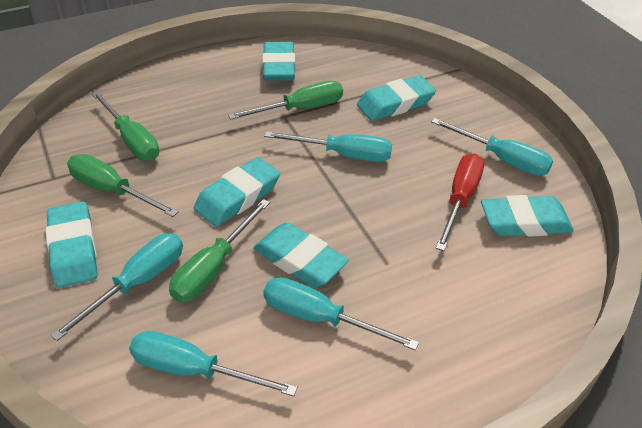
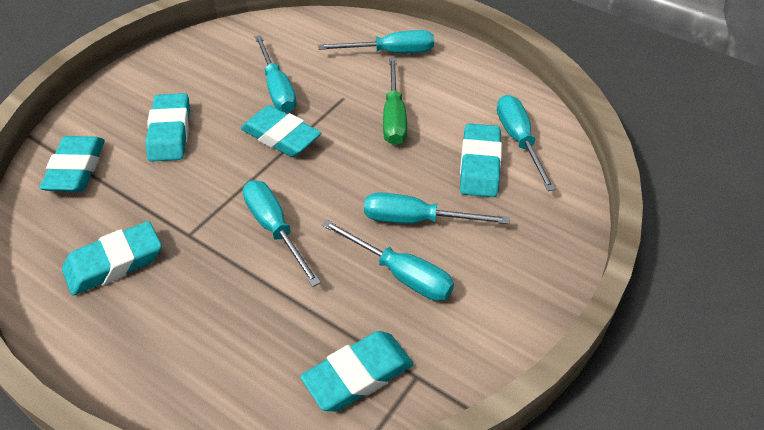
green screwdriver: [67,154,179,217] [92,91,159,161] [169,199,270,302] [228,81,343,120] = 4 -> [383,58,407,145] = 1
red screwdriver: [436,153,484,251] = 1 -> none = 0
turquoise screwdriver: [50,233,183,341] [129,331,297,396] [263,277,419,351] [264,131,392,162] [431,118,553,176] = 5 -> [243,181,321,287] [255,35,297,113] [318,30,434,53] [322,220,454,301] [364,192,510,224] [497,95,556,191] = 6

